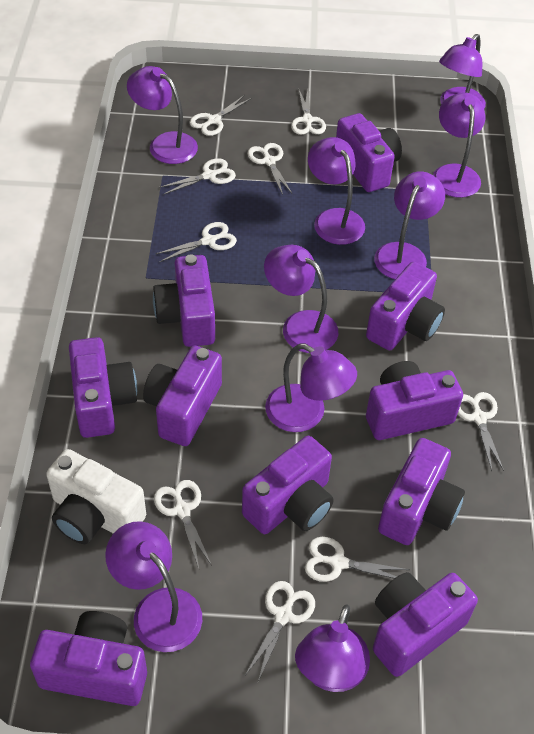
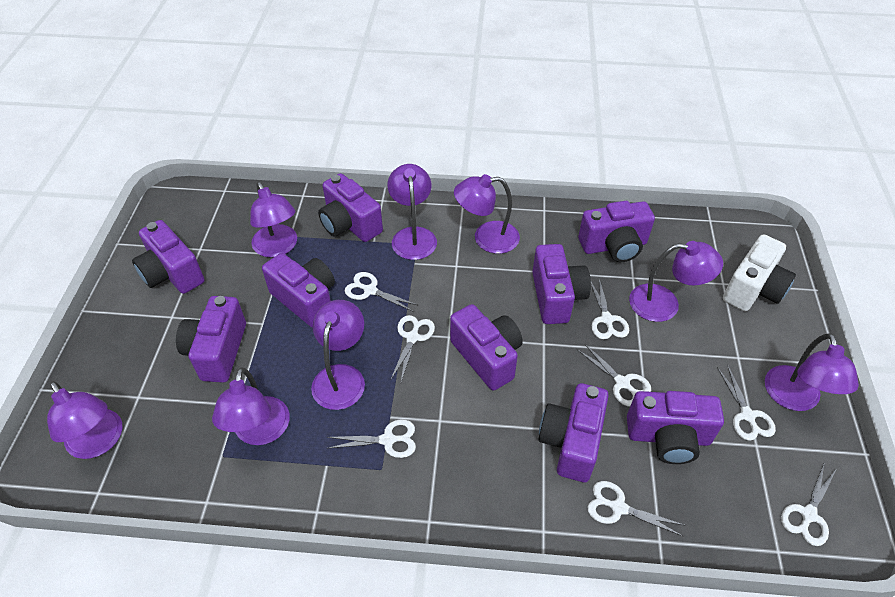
purple camera: [30,611,147,706] [69,337,137,438] [143,346,222,446] [153,254,215,347] [242,436,334,534] [336,113,402,192] [366,262,445,350] [366,361,463,440] [373,572,478,677] [378,438,465,545] = 10 -> [132,220,205,294] [176,296,246,383] [262,253,335,328] [318,173,383,242] [450,304,523,391] [532,244,591,324] [538,383,609,482] [578,201,655,262] [627,391,724,464] = 9
purple lamp: [105,521,202,652] [127,66,198,164] [264,245,338,353] [265,343,357,432] [295,604,370,692] [308,137,365,245] [374,171,445,279] [433,92,485,198] [439,34,486,108] = 9 -> [47,381,122,459] [212,368,290,445] [250,182,297,257] [311,300,365,410] [387,164,437,260] [454,174,520,254] [629,241,723,322] [765,333,859,411] = 8
white scissors: [154,480,212,568] [156,222,237,262] [159,158,236,195] [190,95,252,136] [245,581,315,681] [248,143,292,195] [291,90,326,135] [305,537,410,582] [458,392,504,471] = 9 -> [327,419,416,458] [345,272,417,311] [391,315,435,382] [577,343,651,407] [587,481,684,536] [591,279,629,339] [717,365,776,441] [781,462,836,546] = 8

